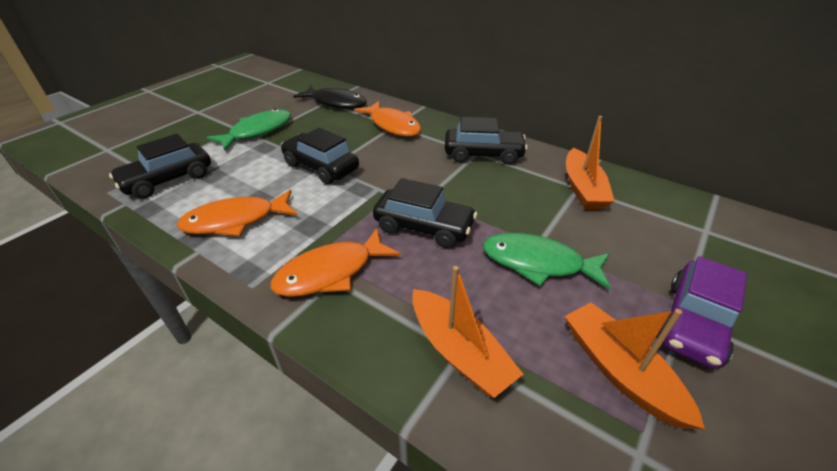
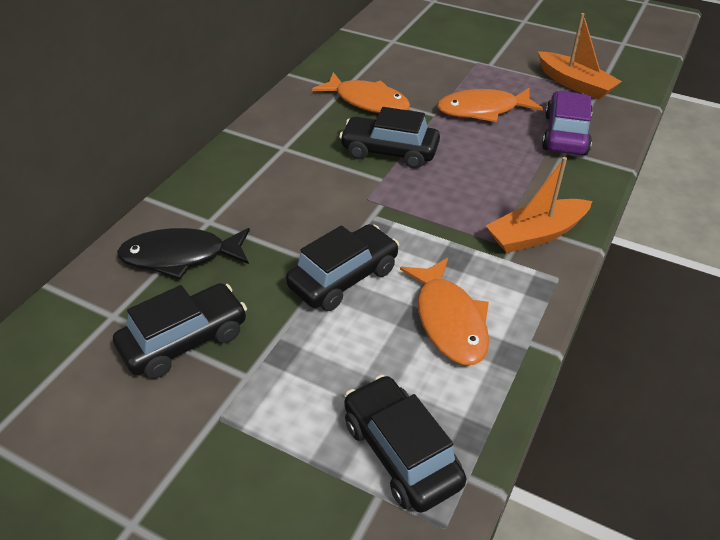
green fish: [206,109,291,150] [483,233,611,290] = 2 -> none = 0
orange boat: [412,266,524,398] [565,302,705,429] [566,116,615,210] = 3 -> [486,157,592,253] [538,13,622,100] = 2

